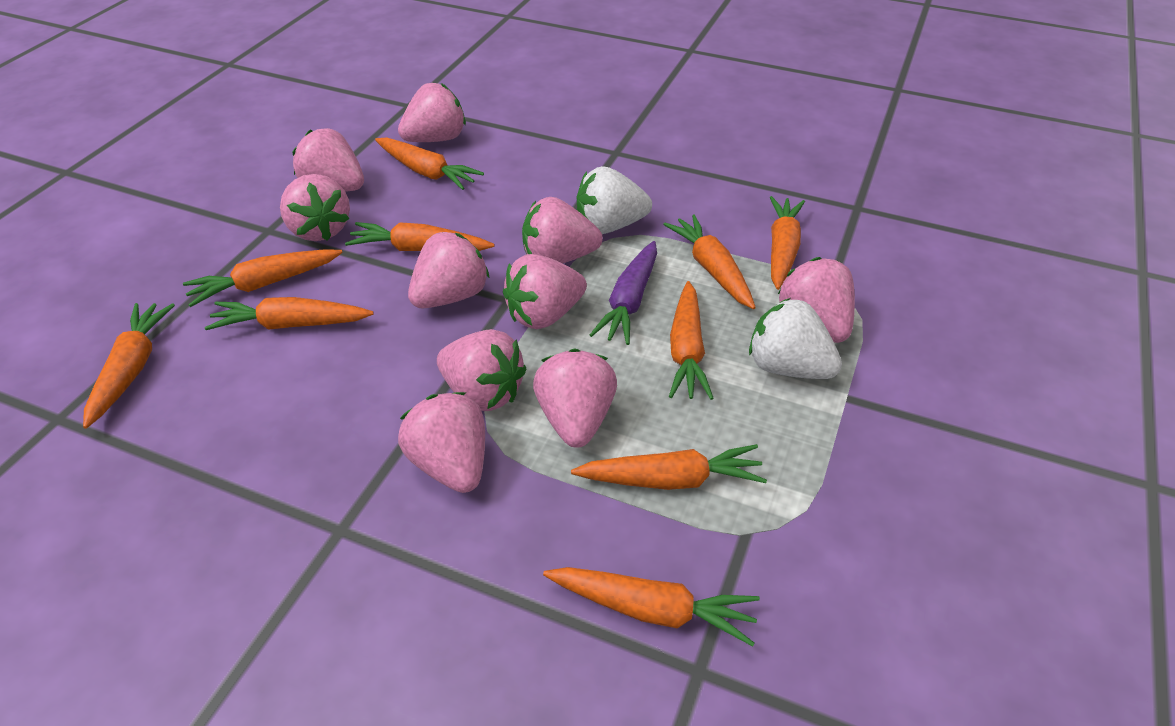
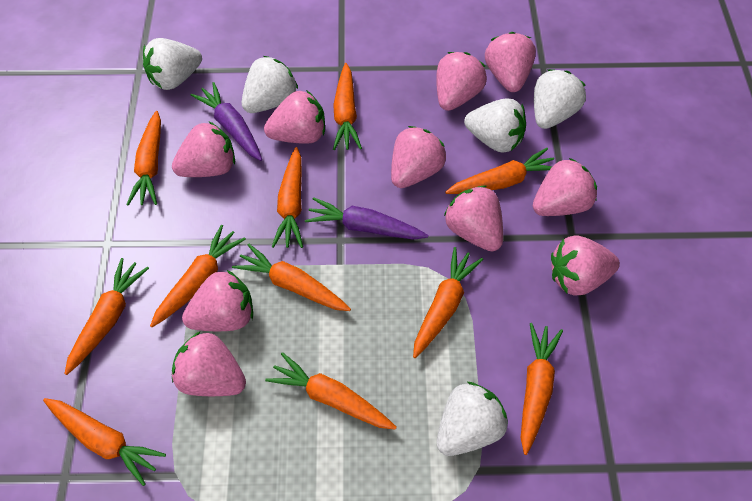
orange carrot: [83,303,175,429] [183,249,343,307] [205,297,374,330] [345,222,494,251] [375,138,484,190] [543,567,760,647] [571,444,767,490] [663,214,756,309] [669,281,714,400] [770,196,805,290] = 10 -> [43,398,166,486] [65,258,149,375] [126,111,161,206] [150,225,246,327] [232,244,351,311] [265,352,397,430] [272,147,303,248] [333,63,362,150] [413,247,483,358] [445,148,554,194] [521,323,563,455] = 11
purple carrot: [590,241,657,345] = 1 -> [191,82,262,161] [305,197,428,240] = 2
white strawberry: [577,166,652,234] [749,298,842,379] = 2 -> [143,38,202,90] [242,56,298,113] [437,382,508,456] [464,98,526,153] [534,69,586,129] = 5

